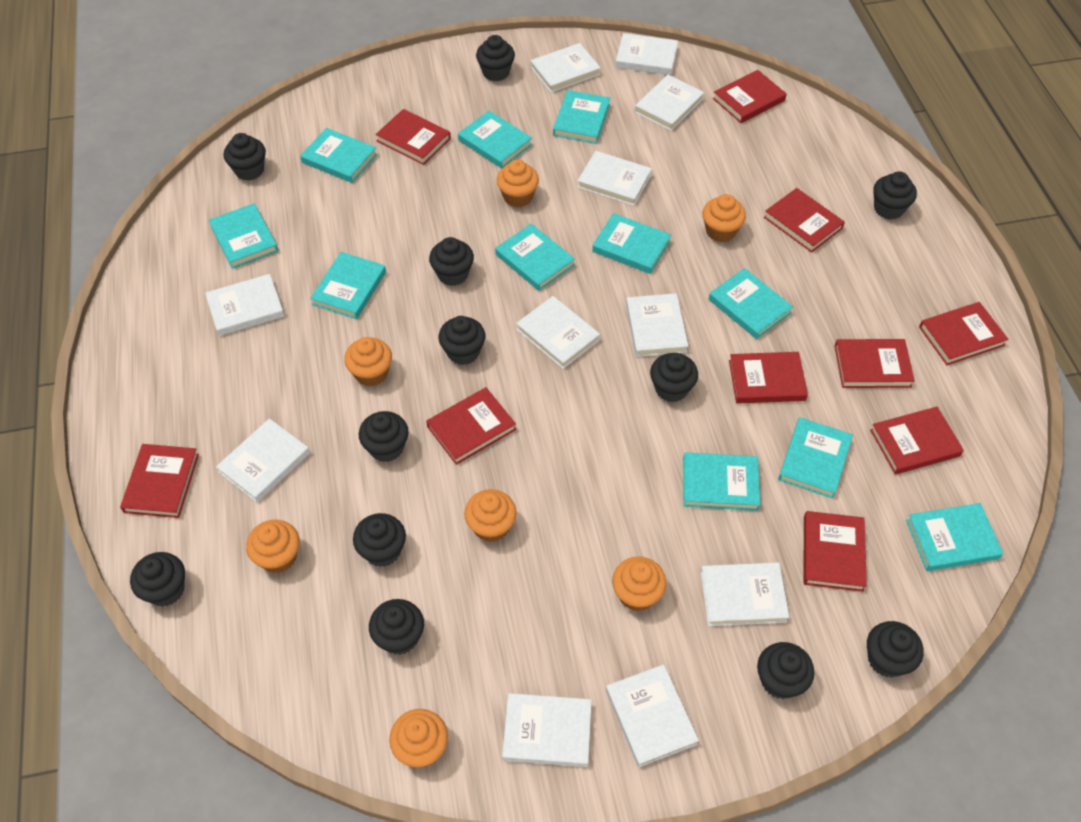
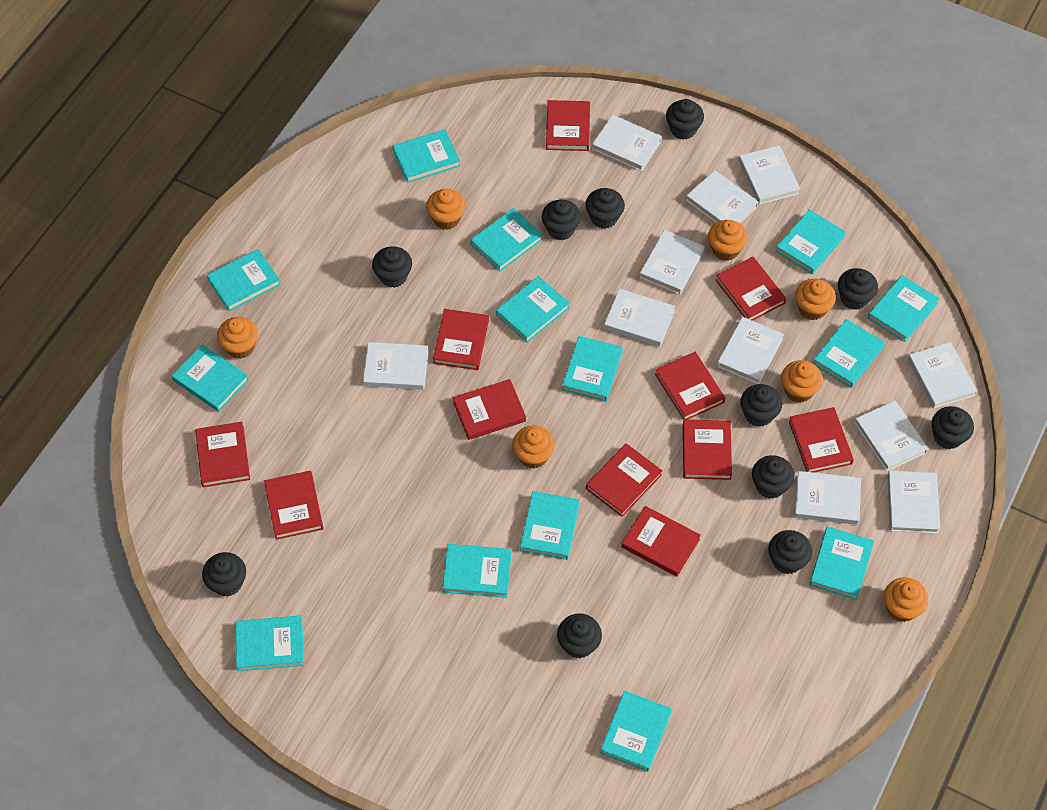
black cupcake: [130,552,185,607] [224,133,266,181] [353,513,406,567] [359,411,409,462] [369,599,424,655] [429,237,474,286] [439,316,485,365] [476,35,515,81] [650,353,698,402] [757,642,814,699] [867,621,923,678] [873,172,917,220] = 12 -> [202,552,246,597] [372,246,412,288] [542,200,581,241] [557,613,602,658] [585,188,625,229] [666,99,704,140] [740,384,782,427] [752,455,795,499] [768,530,812,574] [838,268,878,310] [932,406,974,449] = 11
red book: [120,444,199,518] [375,109,451,165] [426,387,516,465] [713,70,787,123] [729,352,808,404] [764,188,845,253] [804,511,867,592] [834,339,915,388] [870,407,964,475] [919,302,1009,365] = 10 -> [195,422,250,487] [264,470,324,540] [433,309,489,370] [453,379,526,440] [546,100,590,151] [586,443,662,517] [621,506,701,577] [655,352,725,420] [683,419,732,480] [715,257,786,321] [789,407,854,473] = 11
turquoise book: [209,203,278,269] [300,128,377,183] [310,252,386,319] [458,111,532,169] [495,224,575,291] [553,90,610,144] [592,213,671,274] [683,452,760,511] [709,268,793,339] [778,417,853,499] [906,503,1003,571] = 11 -> [172,344,249,412] [207,249,281,311] [236,615,304,671] [393,129,460,183] [442,544,512,598] [470,208,543,272] [496,276,570,342] [520,491,580,560] [562,336,623,401] [600,690,672,772] [776,209,846,274] [809,526,874,600] [813,319,885,388] [868,275,940,342] = 14

